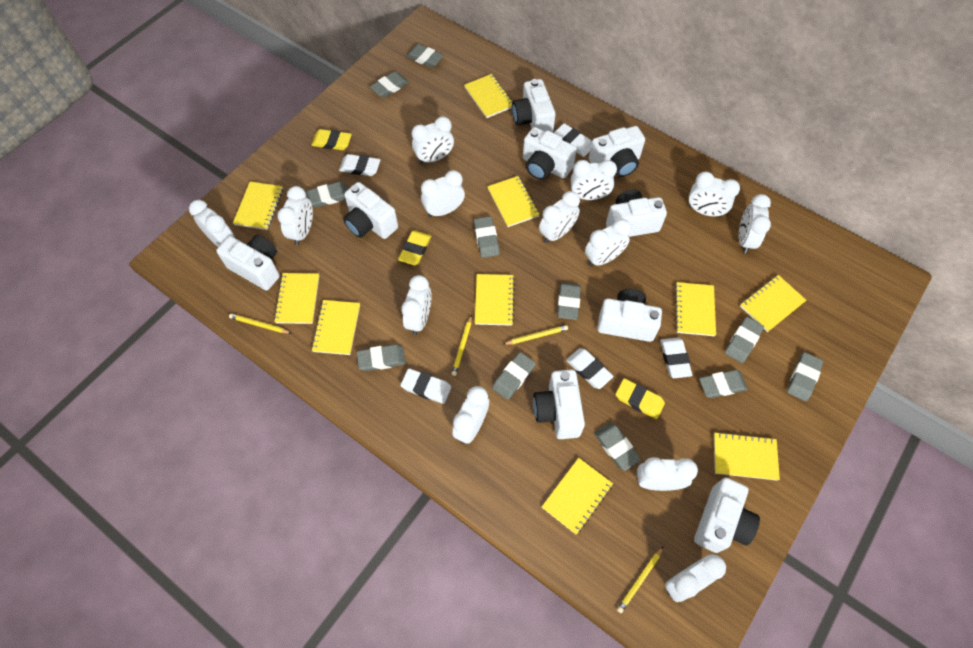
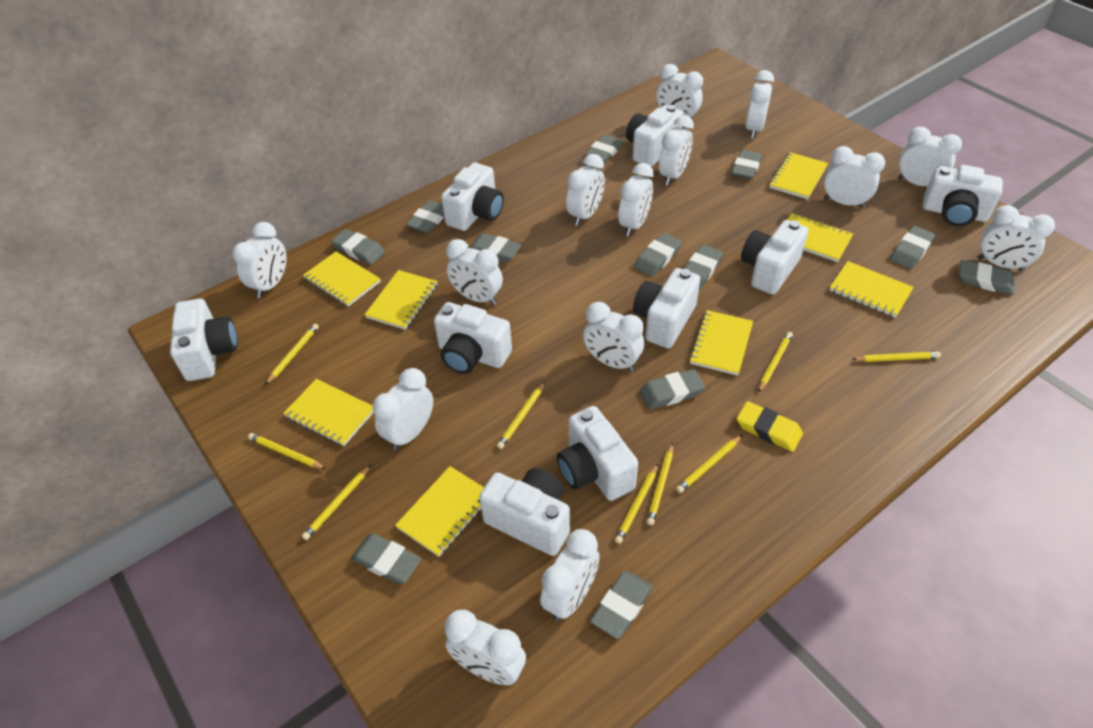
grey eraser: [306,182,348,207] [357,344,406,371] [370,71,409,98] [406,44,444,68] [474,216,500,258] [492,352,536,400] [557,283,581,320] [594,423,641,471] [699,370,748,398] [725,317,764,363] [787,352,823,401] = 11 -> [331,229,385,265] [351,533,421,584] [406,200,444,233] [469,233,521,263] [585,134,623,163] [590,571,653,639] [634,233,682,276] [639,369,705,409] [684,245,723,290] [731,150,762,180] [890,226,935,269] [959,260,1015,295] = 12
white clock: [189,200,235,247] [277,186,313,245] [401,275,432,335] [412,116,454,164] [421,170,465,217] [452,386,489,444] [539,191,580,243] [571,160,617,200] [585,219,631,267] [637,457,698,491] [665,554,726,602] [688,172,740,217] [739,194,771,254] = 13 -> [232,222,286,298] [373,368,433,451] [445,610,526,685] [446,239,503,305] [540,529,600,621] [566,154,605,226] [583,302,644,372] [618,163,654,236] [657,64,703,123] [659,115,694,185] [745,70,774,138] [824,146,885,208] [898,127,962,186] [978,205,1055,271] = 14
white eraser: [339,154,380,176] [401,368,451,404] [554,123,592,157] [566,348,613,389] [660,338,692,378] = 5 -> none = 0
yellow eraser: [311,129,352,150] [398,231,431,266] [615,378,665,419] = 3 -> [737,401,803,452] = 1
yellow notebook: [233,182,283,230] [274,273,319,324] [311,300,360,355] [464,74,513,118] [475,274,515,326] [487,176,540,227] [542,458,613,535] [675,282,716,336] [714,432,780,481] [740,275,807,332] = 10 -> [283,379,374,446] [303,251,381,307] [364,270,438,330] [395,466,484,557] [689,310,753,376] [769,152,828,199] [787,213,853,262] [830,261,914,318] = 8
yellow pencil: [229,313,291,334] [451,315,472,376] [503,325,568,345] [617,546,664,613] = 4 -> [248,433,326,469] [265,324,319,385] [302,465,371,540] [497,382,545,449] [615,464,658,544] [647,443,673,525] [676,435,742,493] [758,332,793,392] [852,352,941,362] = 9

